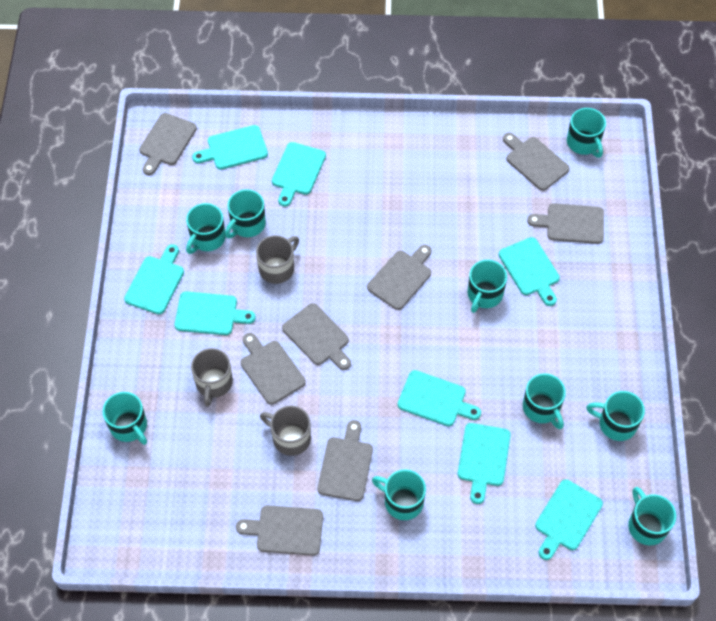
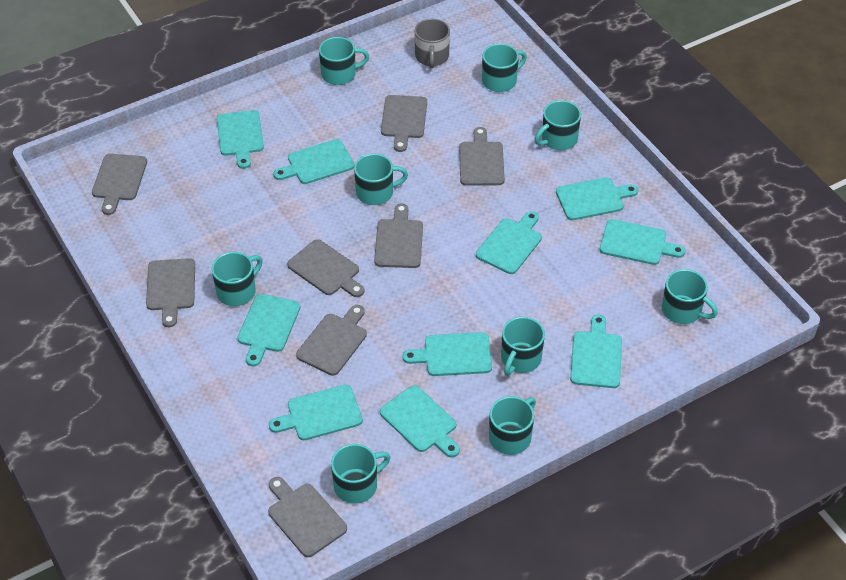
grey mug: [191,348,233,407] [256,235,299,284] [260,406,311,456] = 3 -> [414,19,450,68] = 1
turquoise cutting board: [124,244,184,314] [175,291,256,335] [192,125,268,170] [272,142,326,207] [397,370,481,426] [458,423,511,504] [499,237,560,306] [535,479,603,560] = 8 -> [217,110,264,169] [237,294,300,366] [269,385,363,440] [273,139,355,184] [380,385,460,458] [402,332,492,376] [476,211,542,274] [556,177,638,220] [570,315,622,388] [600,219,685,265] = 10

